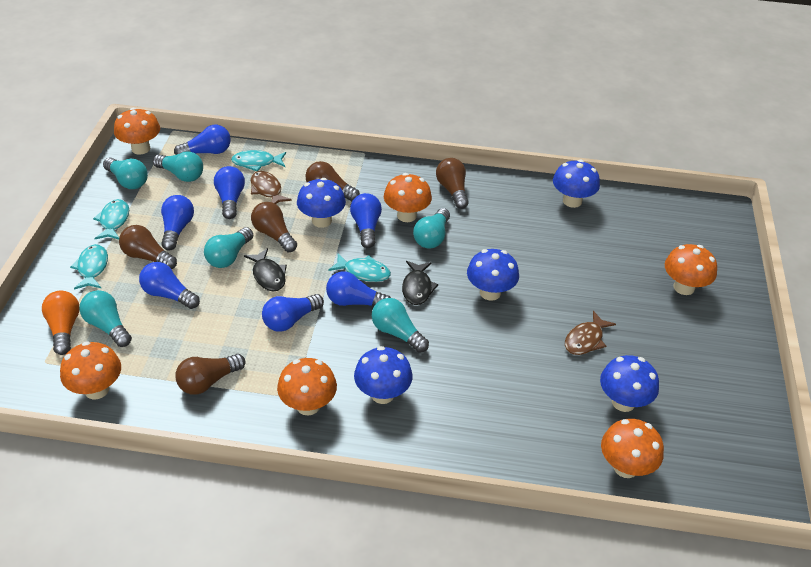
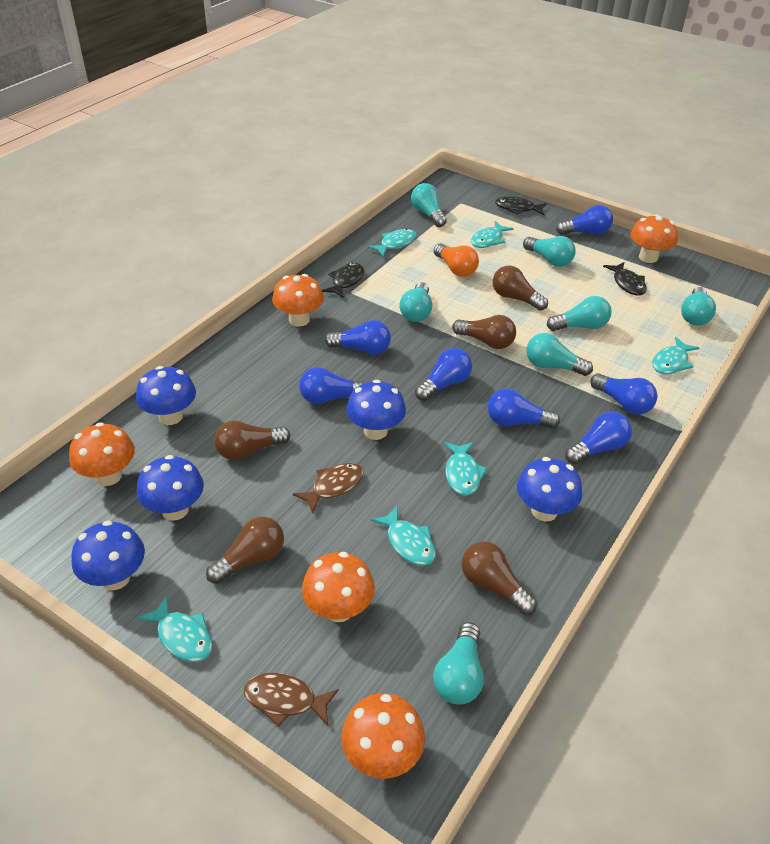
black fish: [244,248,287,291] [402,261,439,305] = 2 -> [322,263,364,298] [495,196,547,215] [603,262,647,295] = 3
orange mushroom: [60,341,121,399] [114,108,160,155] [277,358,337,415] [384,173,432,222] [601,419,664,478] [665,244,717,295] = 6 -> [69,422,135,486] [272,274,324,327] [302,552,375,622] [341,693,425,779] [630,214,678,263] = 5
turquoise fish: [70,244,108,290] [93,199,129,239] [231,150,286,171] [328,254,391,282] = 4 -> [137,595,213,662] [367,229,416,257] [370,506,436,566] [444,442,487,496] [471,221,514,248] [652,337,699,374] = 6
turquoise light bulb: [79,290,132,347] [103,158,148,189] [153,151,203,182] [204,227,254,268] [372,298,429,353] [413,208,450,249] = 6 -> [399,282,432,322] [411,183,447,227] [433,622,484,705] [523,236,576,267] [526,333,593,376] [547,296,611,331] [681,287,716,326] = 7

